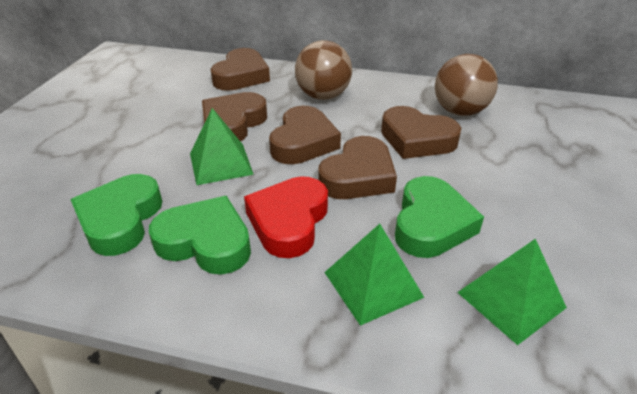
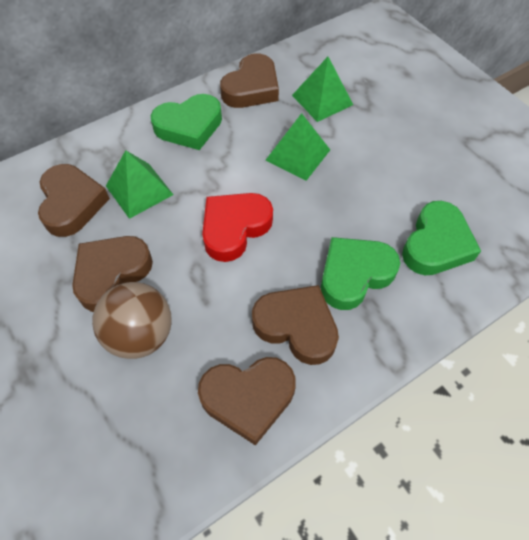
brown ball: [295,40,352,100] [435,54,498,116] = 2 -> [92,282,172,359] = 1

